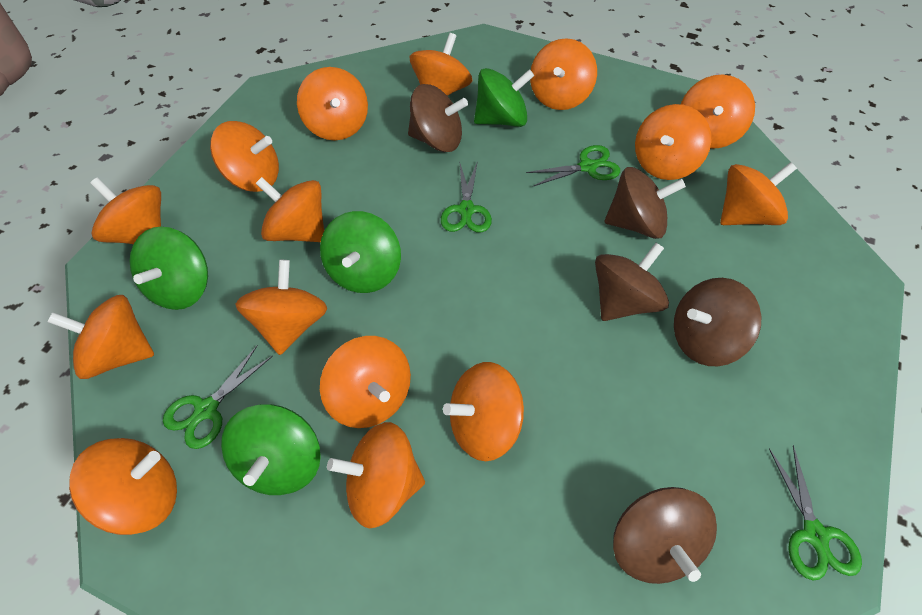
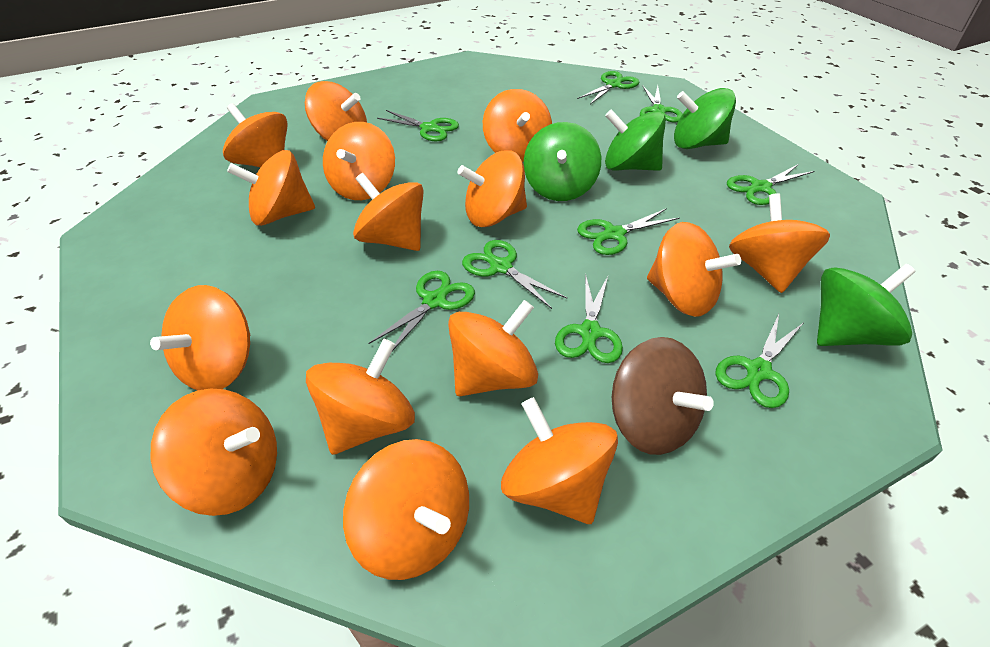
brown spinning top: [408,84,468,152] [595,243,669,321] [604,167,686,239] [613,487,717,584] [674,278,761,366] = 5 -> [612,337,714,455] = 1
green scissors: [163,345,273,449] [441,161,492,233] [526,145,620,187] [769,445,862,580] = 4 -> [369,271,475,350] [377,110,459,141] [462,240,567,309] [555,273,623,363] [577,71,639,104] [577,208,680,255] [640,85,683,122] [715,314,803,408] [727,164,814,205] = 9

